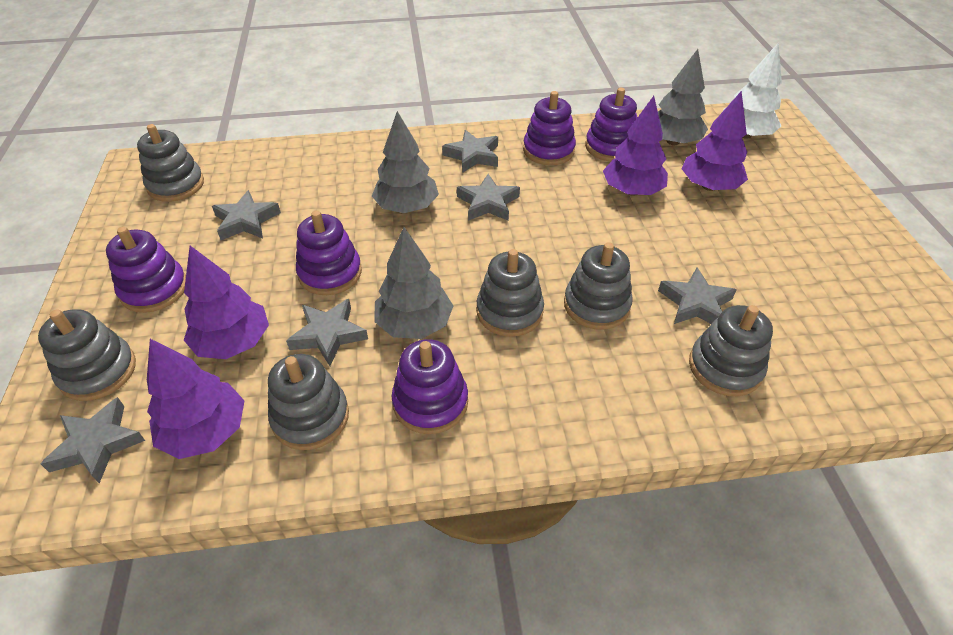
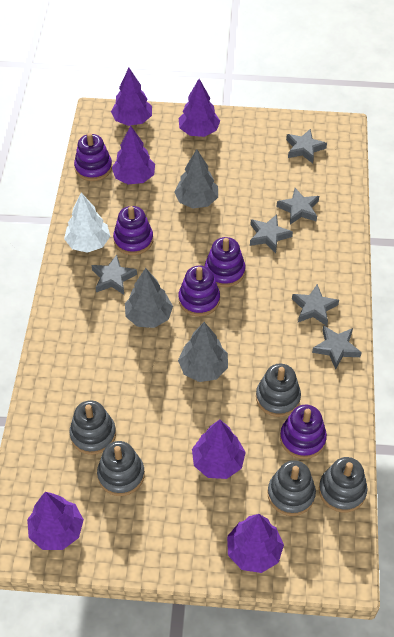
grey stacking toy: [38,309,136,401] [137,124,204,202] [268,354,349,450] [477,249,544,337] [564,242,633,330] [689,305,773,396] = 6 -> [70,400,116,455] [97,441,145,496] [256,364,301,417] [268,460,316,516] [319,457,368,512] = 5
purple tree: [147,339,244,459] [184,246,269,359] [603,96,668,196] [681,91,748,191] = 4 -> [27,492,84,550] [111,68,152,126] [112,125,155,184] [179,79,220,137] [192,420,246,479] [227,514,284,573] = 6

